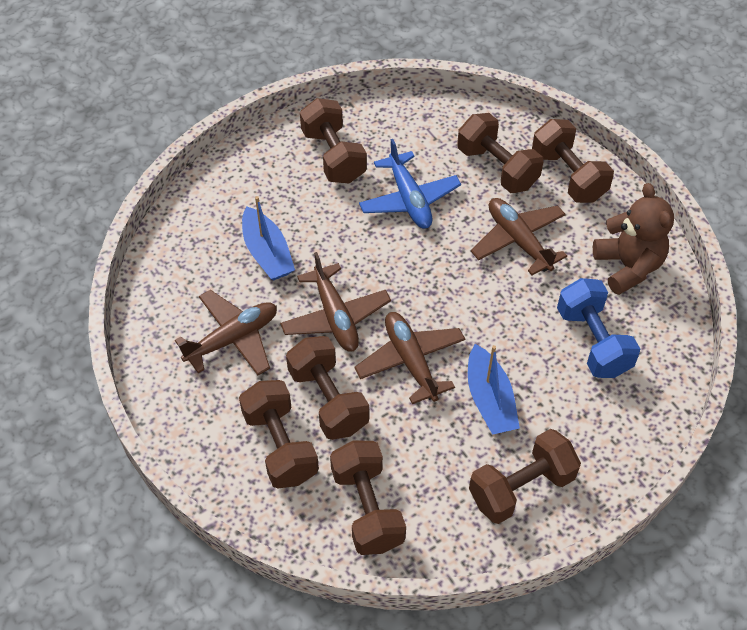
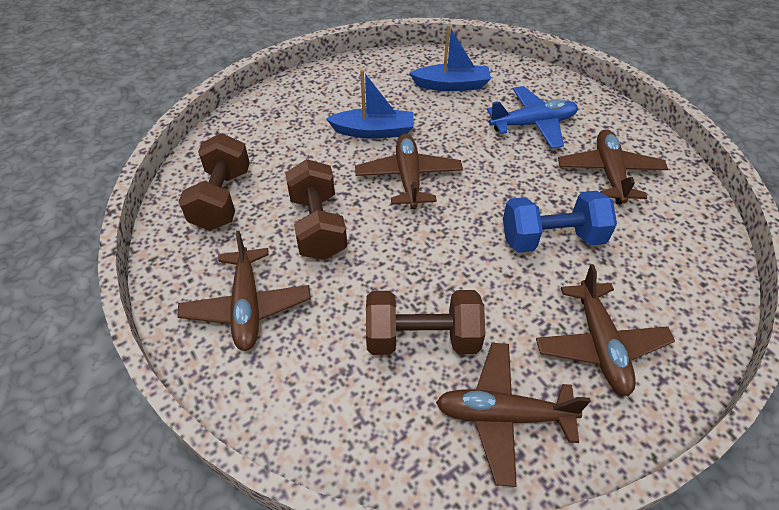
brown dumbbell: [239,380,319,488] [286,336,369,440] [300,98,367,184] [330,441,406,555] [457,113,543,193] [469,429,581,524] [532,119,614,203] = 7 -> [178,133,250,231] [285,159,347,260] [366,290,485,355] = 3
brown plane: [175,290,277,375] [280,252,391,352] [354,312,465,404] [471,198,567,275] = 4 -> [177,230,311,351] [355,134,463,209] [436,343,591,487] [536,264,675,396] [558,129,668,204] = 5
brown teddy bear: [593,183,674,295] = 1 -> none = 0

